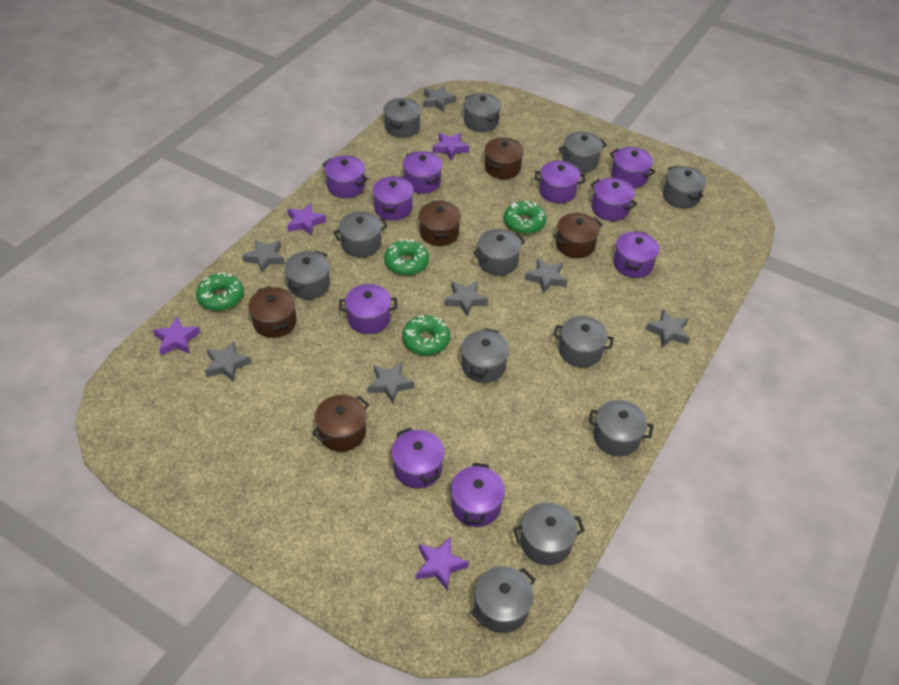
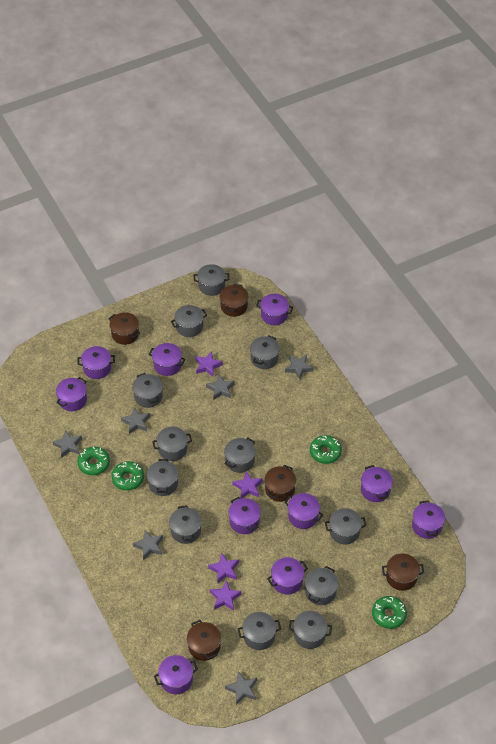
grey star: [205,341,251,382] [242,239,285,274] [368,362,414,403] [423,86,457,112] [445,281,488,316] [525,258,567,294] [646,309,690,347] = 7 -> [53,430,82,458] [121,408,150,434] [133,530,163,560] [206,374,235,400] [225,671,257,705] [285,355,313,380] = 6

